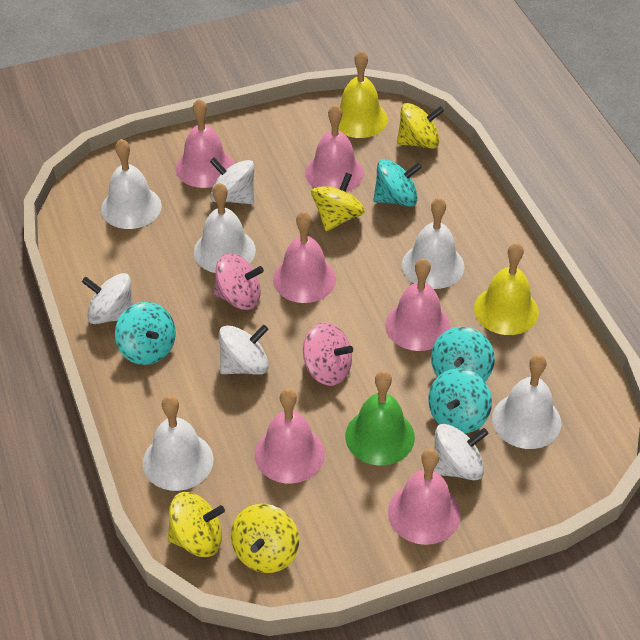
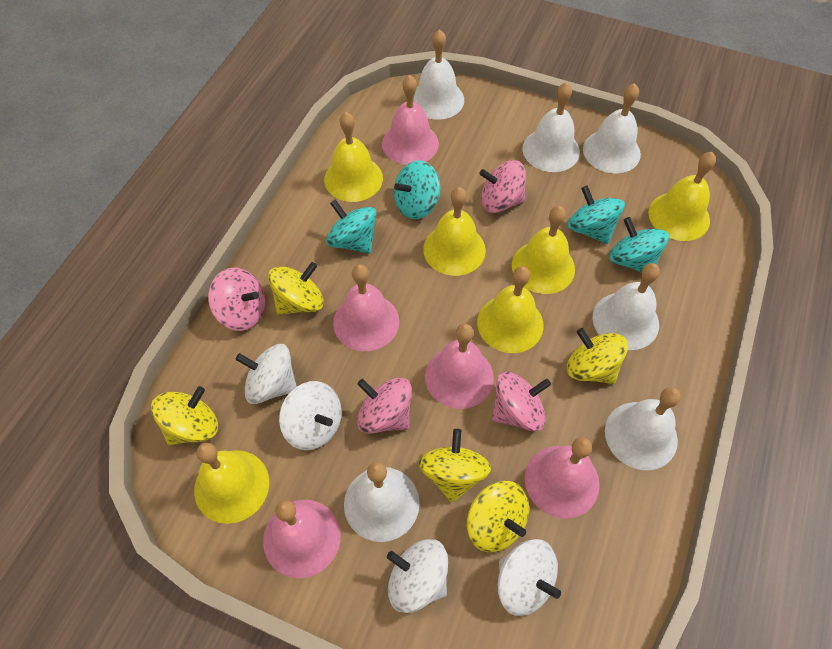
green bell: [345,371,415,466] = 1 -> none = 0
pink bell: [176,99,234,188] [255,388,325,483] [273,211,336,303] [305,104,364,192] [385,258,450,351] [388,449,461,545] = 6 -> [263,500,341,578] [333,264,399,351] [382,75,439,165] [425,323,494,409] [525,437,600,519] = 5
pink spinning top: [214,253,264,310] [303,322,353,386] = 2 -> [208,267,265,331] [357,377,412,434] [479,160,526,213] [492,372,551,432] = 4
white bell: [101,139,162,229] [143,396,213,491] [194,183,256,273] [402,197,465,289] [492,355,561,449] = 5 -> [344,462,420,542] [413,29,464,120] [522,82,580,172] [583,83,641,173] [593,263,660,350] [605,387,681,470] = 6
yellow bell: [338,50,388,138] [474,243,539,335] = 2 -> [194,443,269,524] [324,112,383,202] [423,187,486,276] [477,266,544,353] [512,206,575,294] [648,152,716,241] = 6
yellow spinning top: [168,492,225,557] [231,504,299,573] [311,173,365,231] [397,103,444,149] = 4 -> [151,386,218,445] [268,262,323,315] [419,429,491,503] [467,481,529,552] [567,328,628,384] = 5

